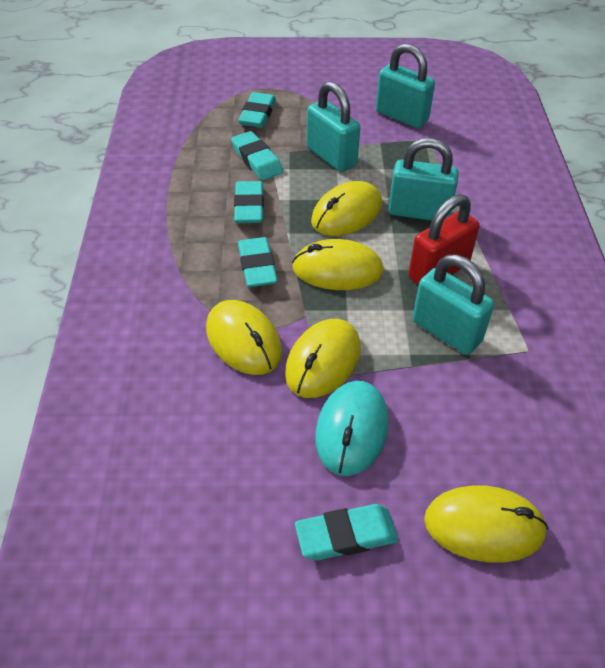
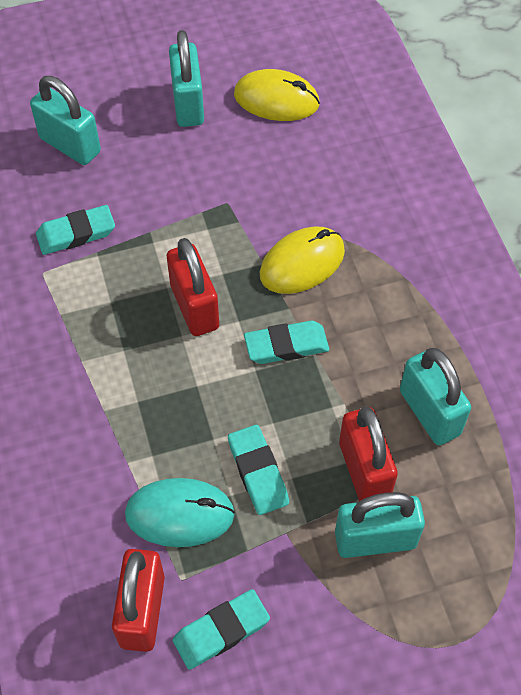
red padlock: [408,194,480,285] = 1 -> [112,549,165,652] [167,238,219,336] [339,406,398,501] = 3
turquoise eraser: [231,131,283,180] [234,181,264,223] [238,92,276,128] [238,237,278,287] [295,504,398,561] = 5 -> [36,205,115,255] [173,589,270,670] [228,425,289,515] [244,321,329,364] = 4
yellow mouse: [206,300,282,375] [285,319,361,398] [292,239,384,290] [311,181,382,236] [424,485,548,563] = 5 -> [234,69,320,121] [260,226,345,294] = 2

